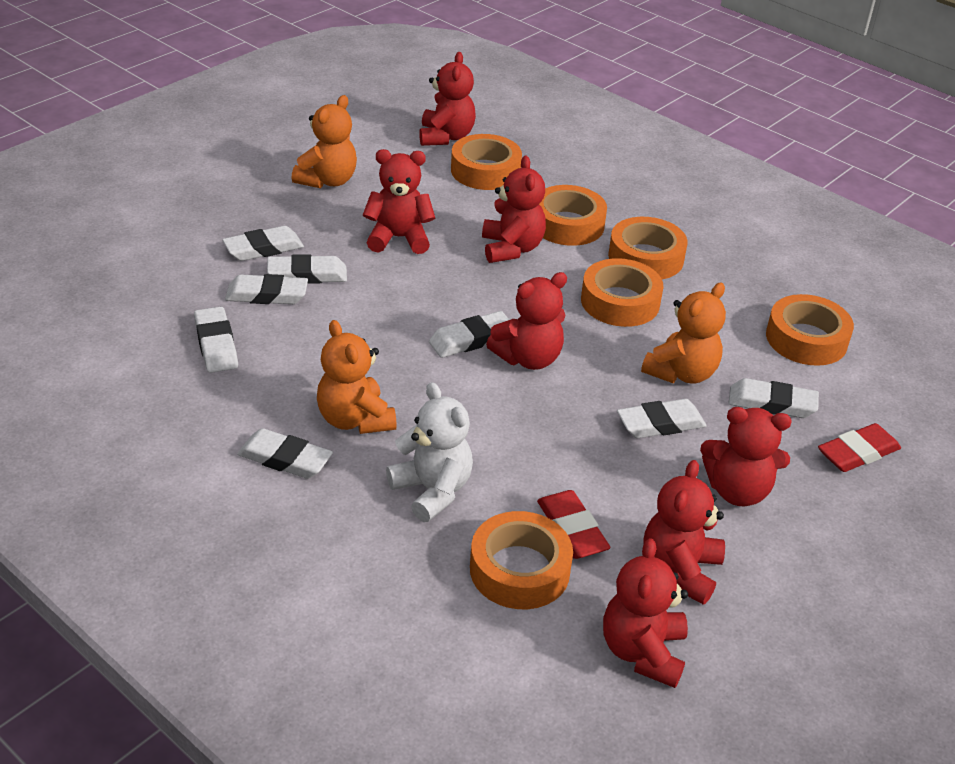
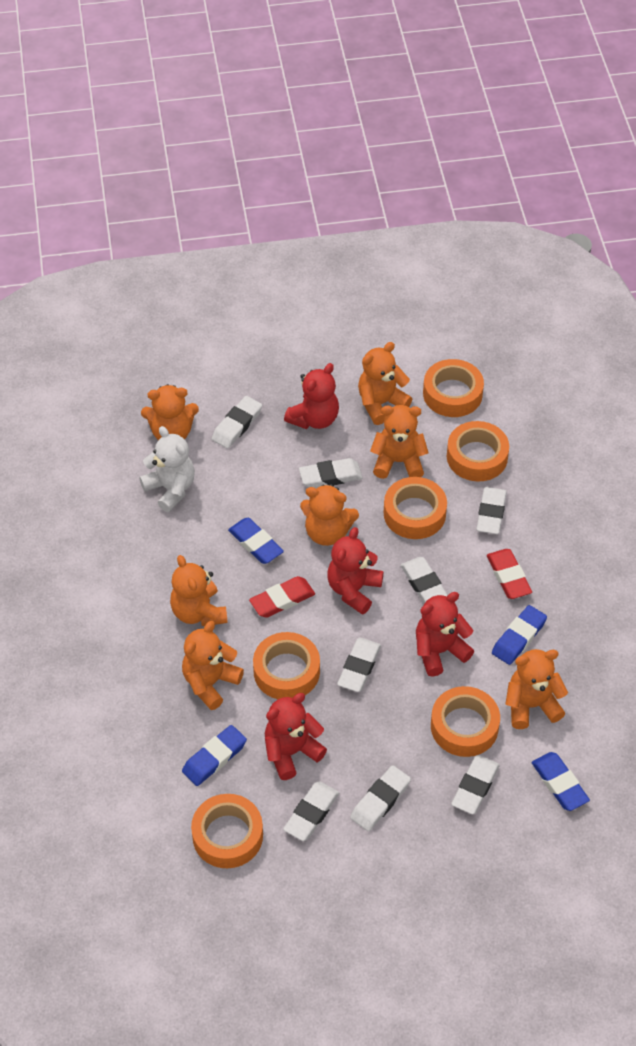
blue eraser: none = 0 -> [182,725,247,786] [228,518,284,564] [492,605,547,665] [532,752,590,811] = 4
orange teddy bear: [291,95,357,188] [317,320,397,434] [641,283,726,384] = 3 -> [141,384,199,440] [170,555,228,626] [182,621,244,710] [300,484,359,546] [358,342,412,425] [370,405,428,479] [505,649,568,729] = 7
red teddy bear: [363,149,435,254] [419,52,476,146] [482,156,546,263] [486,272,567,370] [603,538,688,688] [643,460,725,605] [700,407,792,506] = 7 -> [265,693,327,780] [284,363,339,429] [327,527,384,615] [416,592,474,677] = 4

